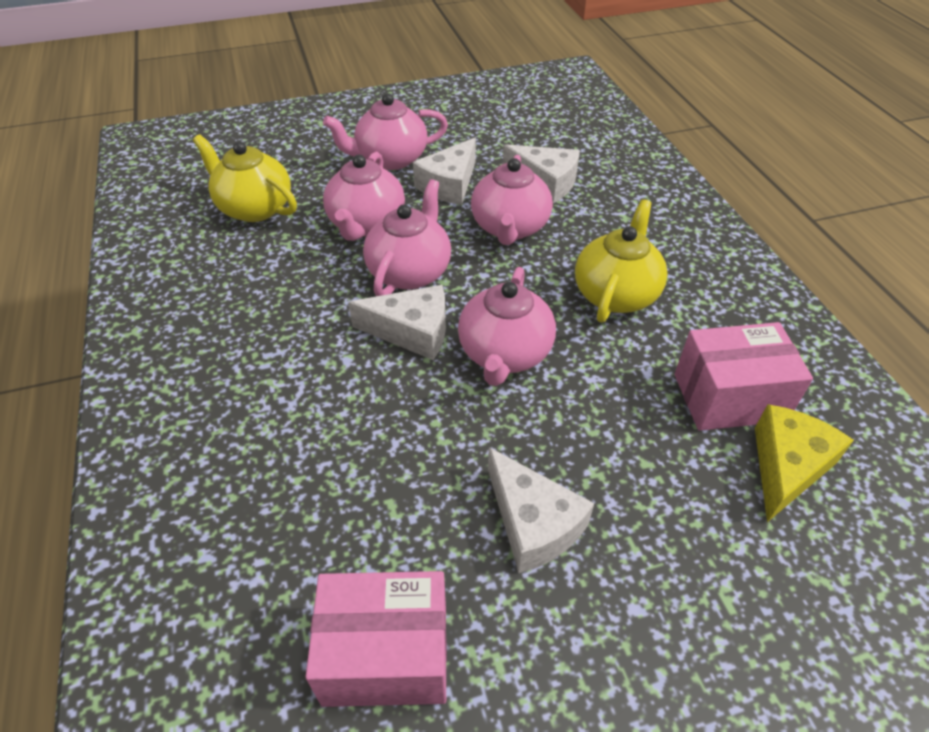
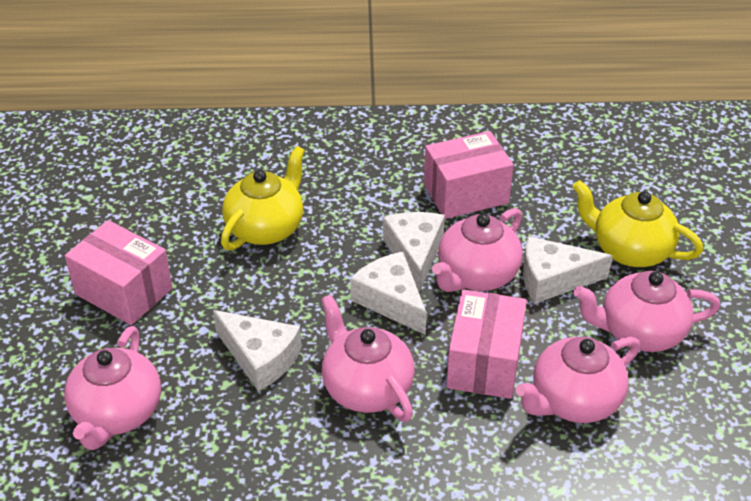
pink box: [306,571,447,707] [675,322,813,431] = 2 -> [65,220,172,325] [424,131,514,219] [446,289,527,399] = 3
yellow cheese: [755,404,854,522] = 1 -> none = 0

